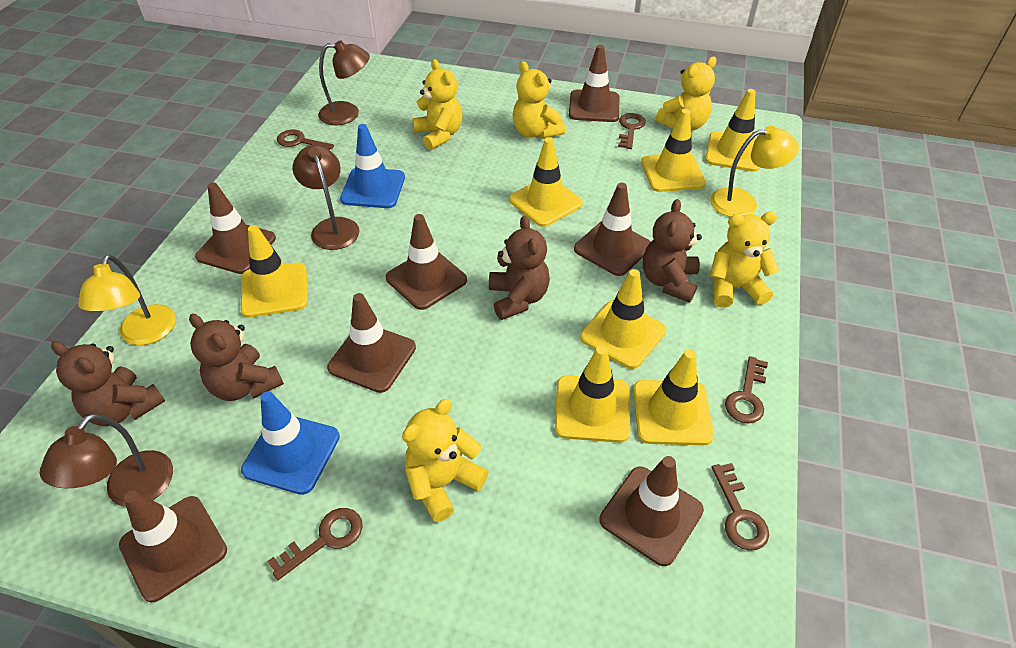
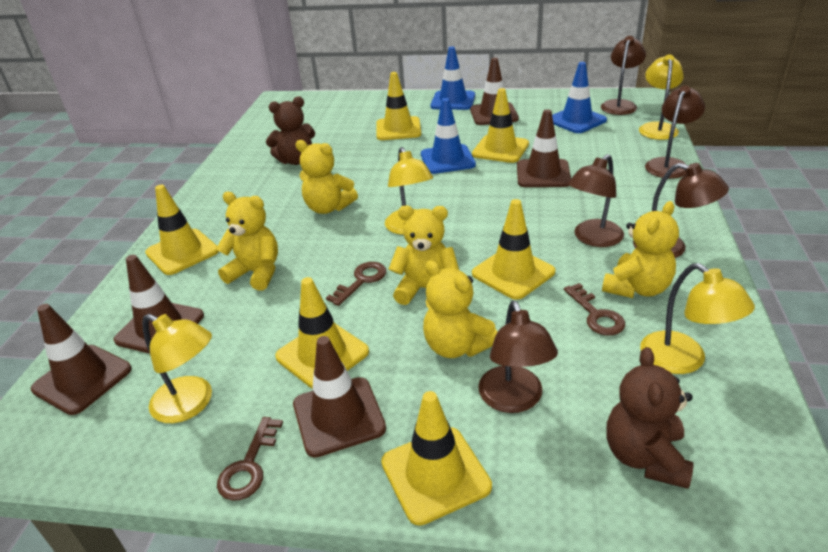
blue traffic cone: [241,391,340,495] [340,124,405,208] = 2 -> [421,98,476,174] [431,46,475,110] [552,62,607,133] = 3
brown key: [268,508,363,580] [277,130,334,150] [618,113,646,149] [711,463,769,551] [725,356,768,424] = 5 -> [217,417,283,501] [326,262,387,306] [564,283,625,336] = 3
brown lamp: [40,414,173,507] [292,145,359,250] [318,40,370,125] = 3 -> [478,300,558,413] [568,154,624,247] [601,36,646,115] [633,163,729,258] [645,86,705,179] = 5
brown teddy bear: [51,341,165,426] [189,314,284,401] [489,216,550,320] [643,199,702,303] = 4 -> [266,96,315,165] [606,347,694,489] = 2
brown traffic cone: [119,491,227,602] [195,183,276,274] [327,293,416,393] [386,214,467,310] [569,45,619,122] [574,183,651,276] [600,456,704,566] = 7 -> [31,304,132,415] [113,255,204,354] [293,336,386,458] [470,58,519,125] [517,109,571,187] = 5
yellow lamp: [78,254,176,345] [710,126,799,217] = 2 -> [142,314,212,423] [385,147,433,235] [639,54,684,140] [640,263,755,374] = 4
yellow traffic cone: [241,225,308,318] [509,137,583,227] [555,345,630,443] [580,269,666,369] [633,349,714,445] [641,109,706,192] [705,89,760,172] = 7 -> [145,185,219,275] [275,277,369,389] [376,72,421,140] [381,391,492,526] [472,88,529,163] [472,199,555,300] = 6

